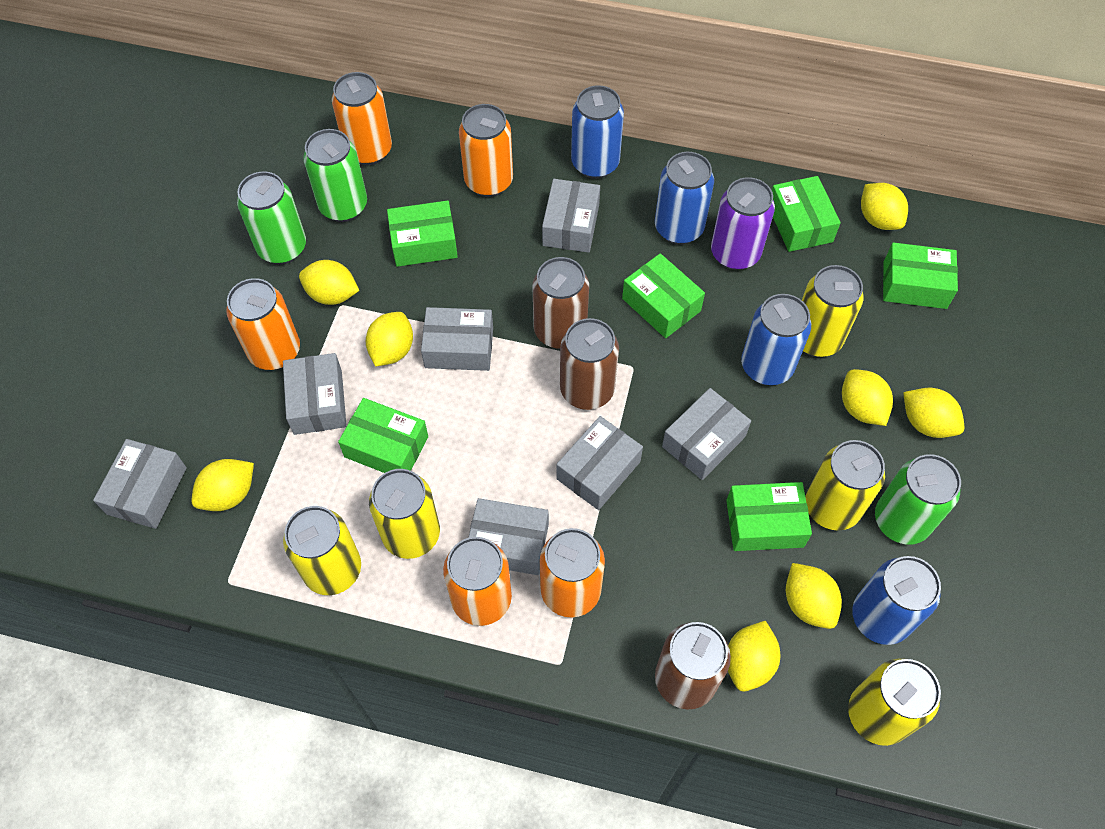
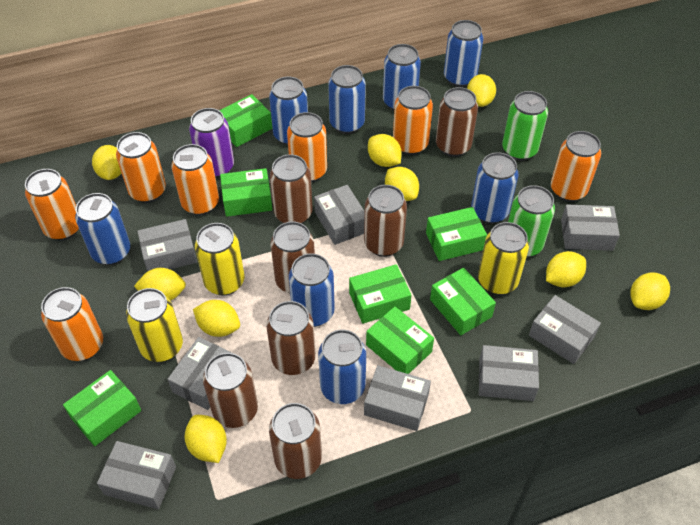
blue can: [571,85,624,179] [655,152,714,245] [741,294,811,385] [852,556,941,645] = 4 -> [75,193,130,265] [269,77,308,145] [289,253,335,327] [318,330,366,404] [328,65,366,134] [383,44,421,111] [444,20,483,87] [471,152,519,224] = 8
brown can: [532,257,589,349] [560,318,619,410] [655,622,731,709] = 3 -> [203,353,258,428] [266,301,315,375] [269,403,322,479] [270,154,313,223] [270,221,315,293] [364,185,407,257] [436,87,478,157] = 7
green box: [338,398,428,473] [387,200,458,267] [622,253,705,338] [726,482,812,551] [772,176,841,252] [883,242,958,309] = 6 -> [63,370,141,446] [219,94,272,147] [220,168,272,217] [349,264,412,324] [366,307,434,374] [426,207,487,261] [430,268,496,335] = 7
green can: [237,171,306,264] [303,129,367,222] [875,454,961,545] = 3 -> [502,91,548,161] [508,185,555,257] = 2
grey box: [93,439,187,529] [283,353,347,435] [421,307,493,371] [468,498,549,575] [542,179,600,253] [556,416,643,510] [662,388,751,480] = 7 -> [97,441,176,509] [137,219,197,271] [168,337,232,410] [314,185,365,245] [364,365,431,431] [479,345,539,401] [529,295,601,364] [561,205,620,251] = 8
orange can: [226,278,300,370] [332,72,392,165] [443,537,512,626] [459,104,513,197] [540,528,605,618] = 5 -> [25,169,79,240] [41,287,103,361] [116,132,166,203] [172,144,219,215] [287,112,327,182] [393,86,433,155] [551,131,601,202] = 7
yellow can: [283,506,361,595] [369,469,440,559] [802,265,864,357] [805,440,885,531] [848,658,941,746] = 5 -> [126,288,183,362] [195,223,244,296] [478,222,529,295] = 3
yellow lemon: [191,459,254,511] [299,260,359,305] [366,312,413,367] [728,621,780,692] [786,563,842,629] [842,369,893,426] [861,183,908,230] [903,388,964,438] = 8 -> [92,145,121,180] [134,268,186,301] [185,415,227,463] [193,300,240,337] [368,134,402,167] [385,167,419,201] [467,74,496,107] [546,251,586,287] [630,272,670,310] = 9

